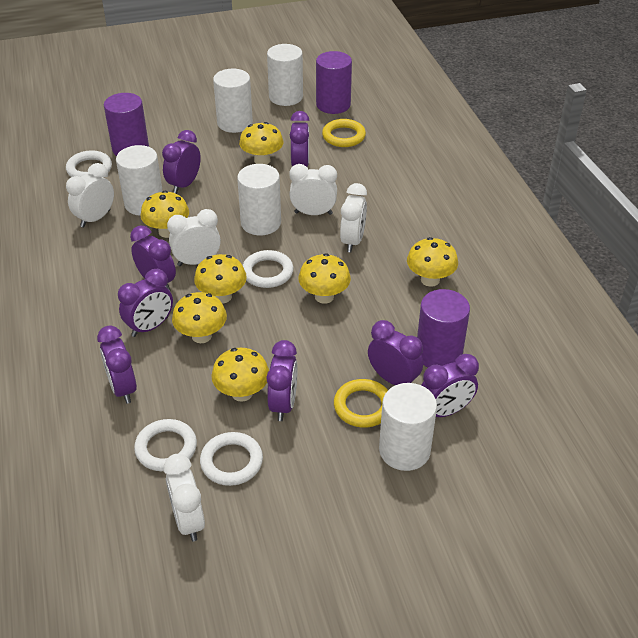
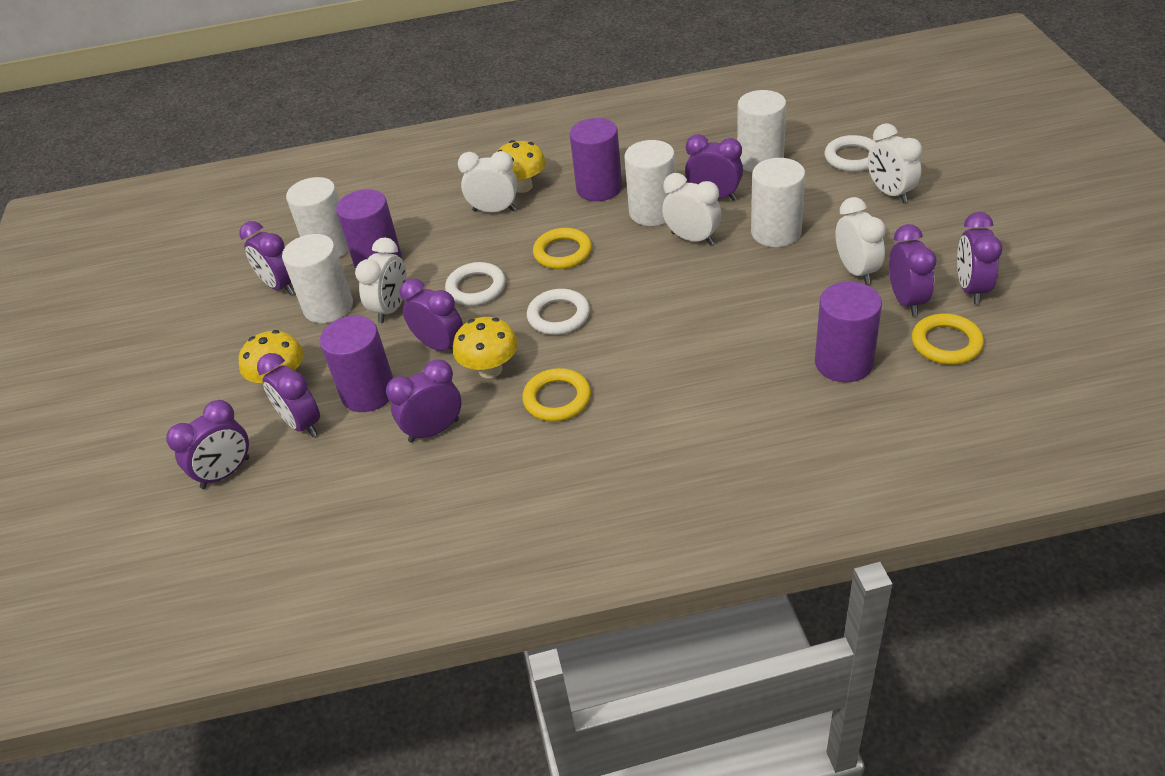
purple cylinder: [104,93,149,156] [316,51,352,114] [417,289,470,367] = 3 -> [320,316,393,412] [336,189,402,269] [569,118,622,201] [815,281,882,382] = 4
white ring: [66,150,112,177] [134,419,197,471] [200,432,263,486] [243,250,294,288] = 4 -> [445,262,506,306] [527,289,590,335] [825,135,876,172] = 3
yellow mushroom: [141,191,189,238] [172,292,227,343] [194,254,247,304] [211,348,269,402] [239,122,283,164] [299,253,351,304] [407,237,458,287] = 7 -> [239,330,304,383] [453,317,518,378] [496,140,546,193] = 3
yellow ring: [322,119,366,147] [334,379,388,428] = 2 -> [522,368,591,422] [533,228,592,269] [912,314,984,365] = 3

